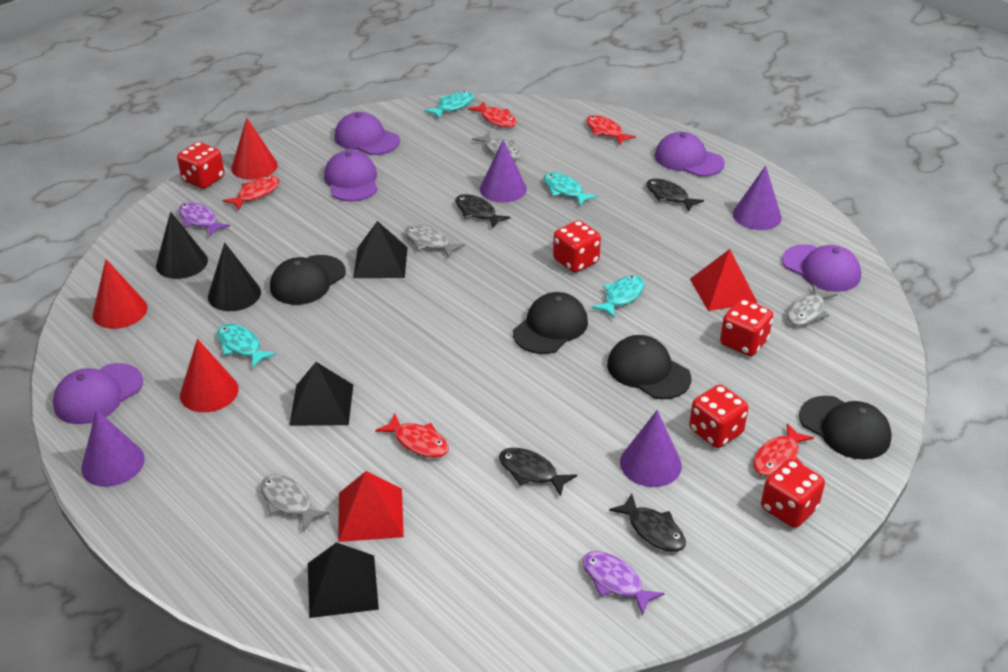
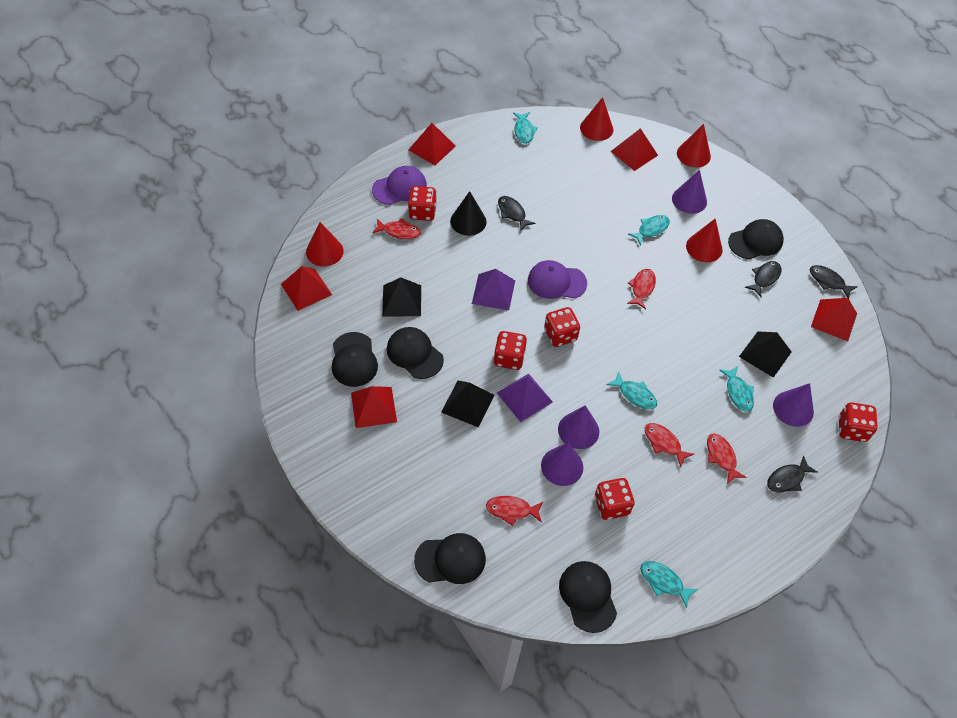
black cap: [270,255,346,305] [513,292,588,354] [607,335,691,399] [799,396,892,460] = 4 -> [332,332,378,387] [387,327,444,379] [414,533,486,584] [559,561,617,633] [728,219,784,260] = 5
black cone: [156,212,208,279] [208,242,261,311] = 2 -> [450,191,487,236] = 1
grey fish: [260,474,330,531] [405,224,465,258] [472,132,521,160] [787,284,837,326] = 4 -> none = 0
purple cap: [53,363,143,424] [324,150,378,202] [334,112,400,155] [654,132,725,177] [782,244,861,292] = 5 -> [372,166,427,205] [528,260,587,299] = 2
purple fish: [178,202,230,237] [582,551,665,616] = 2 -> none = 0
purple pyramid: none = 0 -> [472,269,515,310] [497,374,553,422] = 2
red cone: [93,259,148,329] [180,339,239,412] [231,118,278,180] = 3 -> [306,222,343,267] [580,97,613,141] [677,124,711,168] [686,219,722,262] = 4
red pyramid: [338,471,404,542] [690,249,758,311] = 2 -> [281,266,332,311] [351,386,397,428] [409,123,456,165] [611,128,658,171] [811,298,857,341] = 5
turquoise fish: [217,324,276,368] [424,91,474,119] [544,173,597,206] [591,275,645,318] = 4 -> [513,112,538,144] [607,371,657,409] [628,215,670,246] [640,561,698,608] [719,366,754,412] = 5

